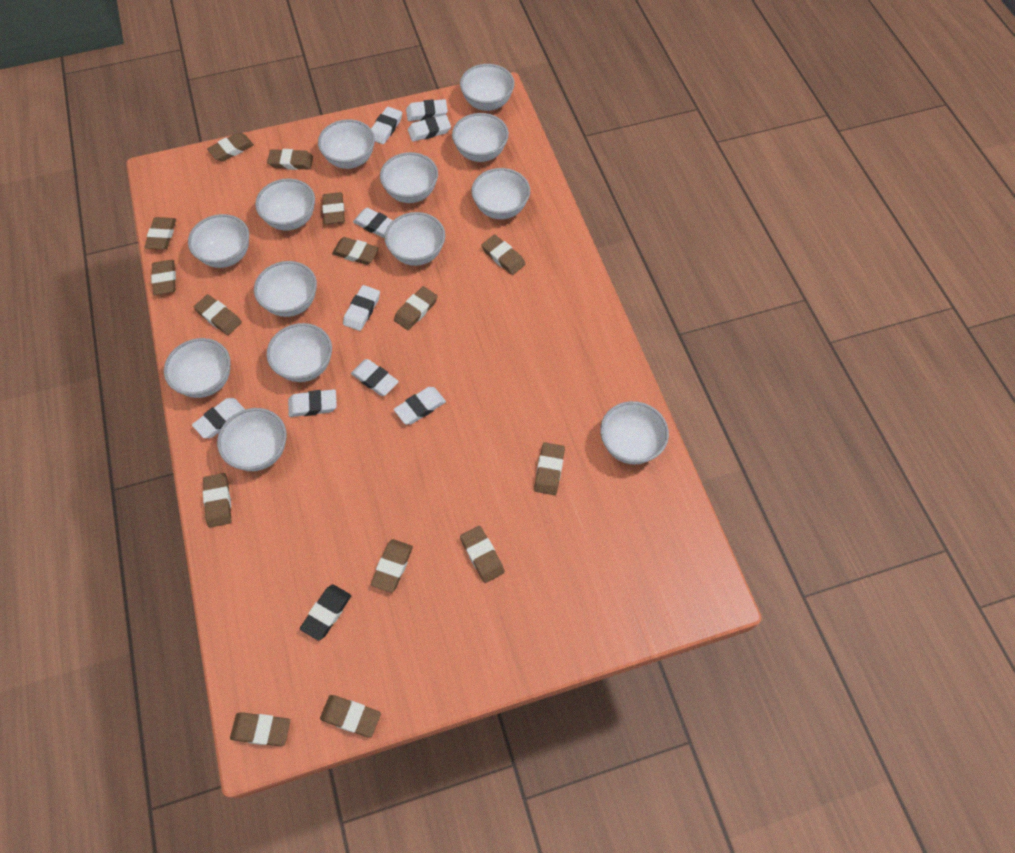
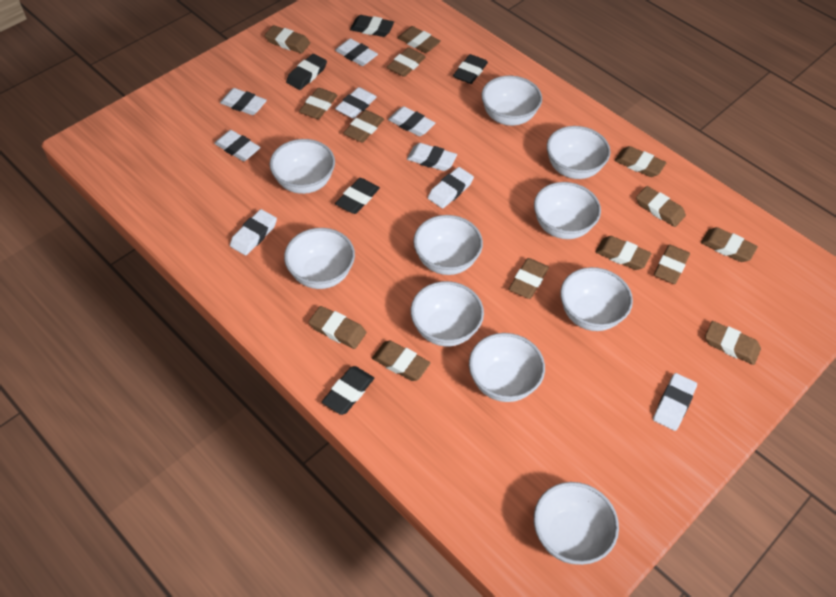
black eraser: [300,584,351,641] = 1 -> [286,54,327,90] [322,366,374,415] [335,178,380,214] [350,15,394,37] [453,54,488,84] = 5
brown eraser: [144,217,176,250] [151,260,176,295] [194,294,242,335] [203,473,231,528] [207,132,254,162] [230,712,290,746] [267,149,313,170] [320,695,381,738] [322,192,345,224] [332,237,379,265] [371,539,413,593] [394,286,438,330] [460,526,505,583] [481,235,526,275] [534,442,565,495] = 15 -> [265,25,310,53] [299,88,338,119] [309,306,366,349] [343,110,384,143] [372,341,430,381] [387,47,426,77] [398,26,441,53] [509,258,549,299] [595,236,652,270] [614,146,667,177] [636,186,686,227] [654,245,690,284] [701,227,758,262] [705,321,761,365] = 14
white bowl: [164,338,231,398] [188,214,249,268] [217,408,287,471] [254,261,317,317] [255,179,315,231] [267,323,332,382] [318,119,375,169] [380,152,438,203] [385,212,445,266] [452,113,509,162] [460,64,515,111] [471,168,530,219] [600,401,669,464] = 13 -> [270,139,335,194] [284,228,355,289] [411,281,484,347] [413,215,483,275] [469,333,545,402] [481,76,542,126] [534,182,601,239] [534,482,619,565] [547,126,611,179] [560,267,633,331] = 10

